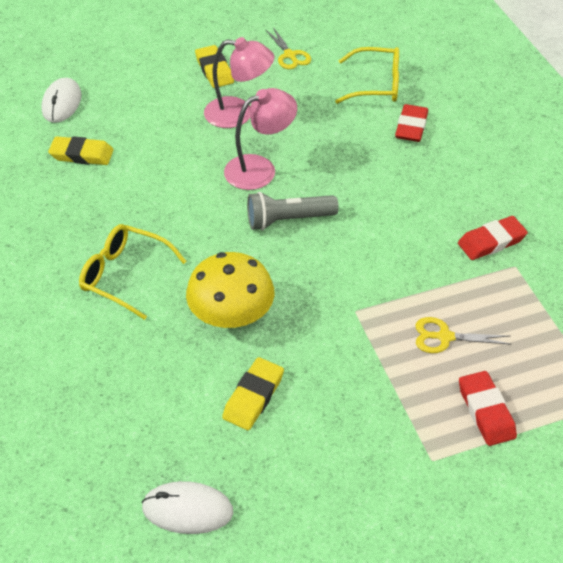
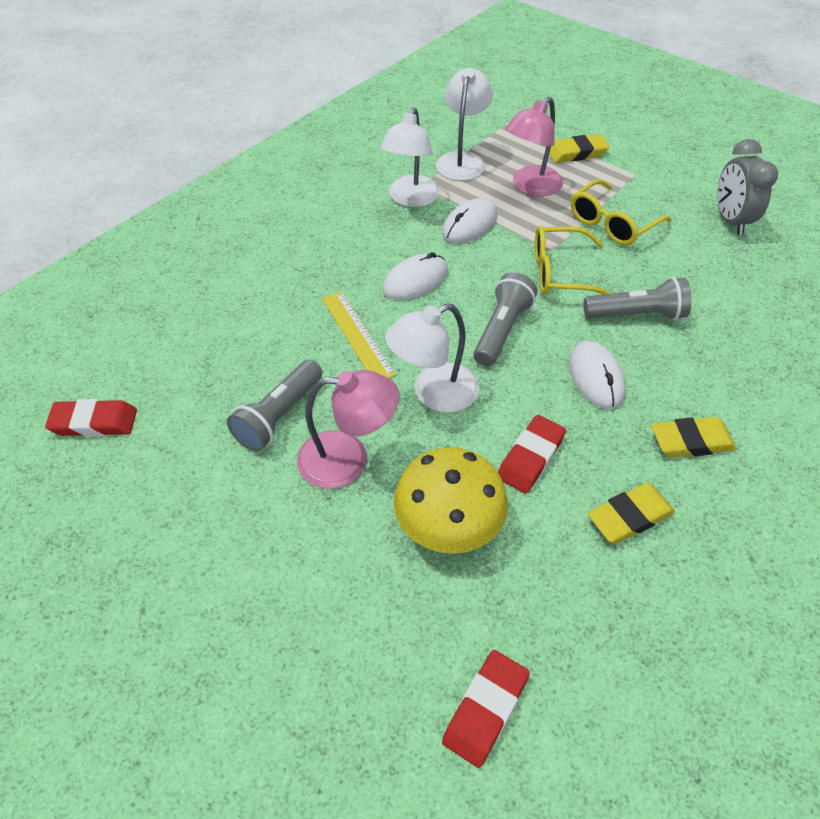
grey clock: none = 0 -> [717,139,778,235] = 1
grey flashlight: [247,192,339,230] = 1 -> [227,360,322,452] [473,272,537,366] [584,277,692,320] = 3
white lamp: none = 0 -> [380,107,440,207] [385,303,479,413] [436,68,493,181] = 3
white mouse: [42,78,81,123] [141,481,233,534] = 2 -> [382,252,448,300] [442,198,497,243] [569,341,626,409] = 3
yellow ruler: none = 0 -> [322,291,396,378] = 1
yellow scissors: [266,27,311,69] [415,317,512,353] = 2 -> none = 0

